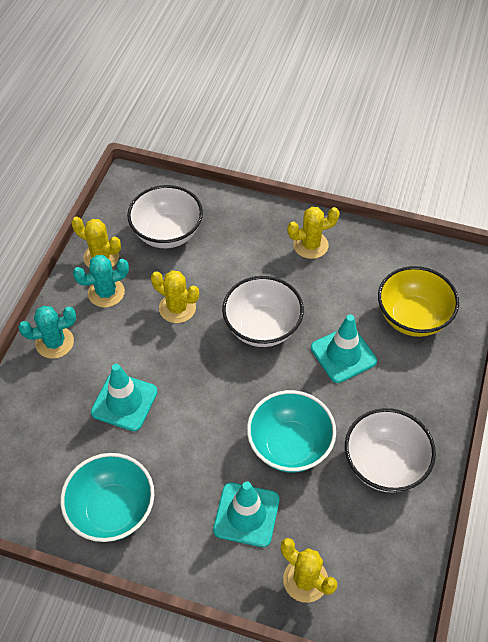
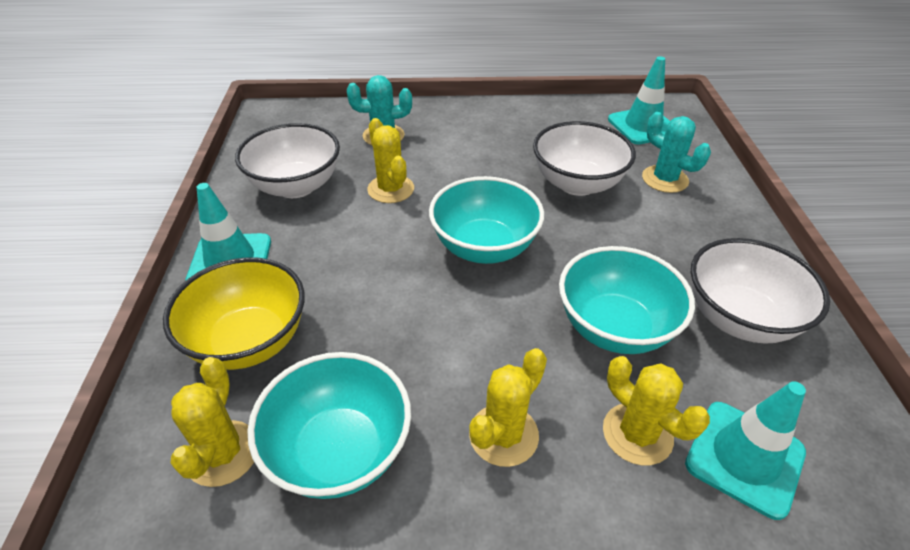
turquoise bowl: [60,453,154,542] [247,390,336,473] = 2 -> [247,352,411,499] [429,176,544,264] [559,246,695,354] = 3

